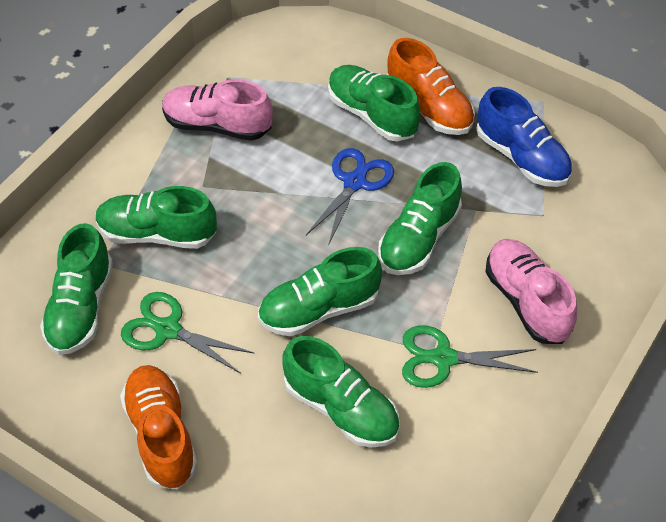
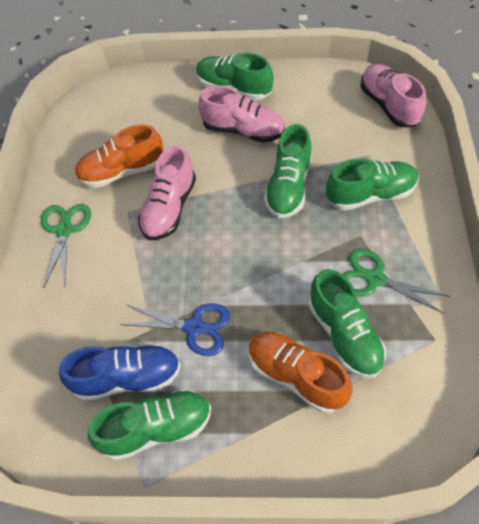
green shoe: [40,223,113,355] [95,186,217,249] [258,247,382,336] [283,336,400,448] [328,65,421,141] [378,162,462,275] = 6 -> [88,389,211,461] [196,53,274,100] [264,124,312,218] [308,269,386,378] [326,159,418,211] = 5
pink shoe: [162,79,273,141] [486,239,577,344] = 2 -> [138,146,196,240] [198,86,285,143] [361,64,426,127] = 3

